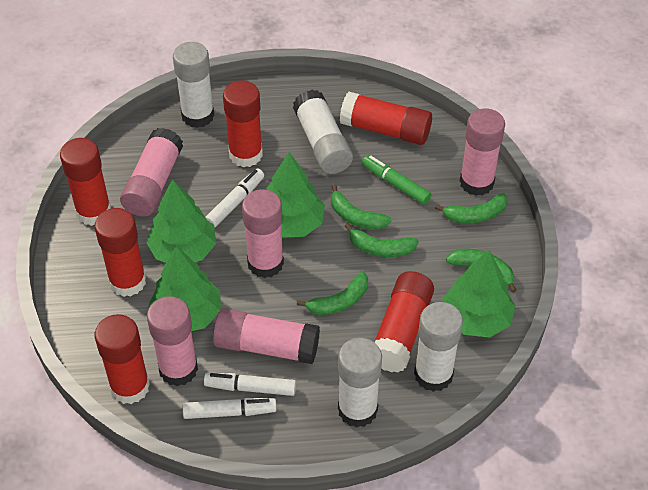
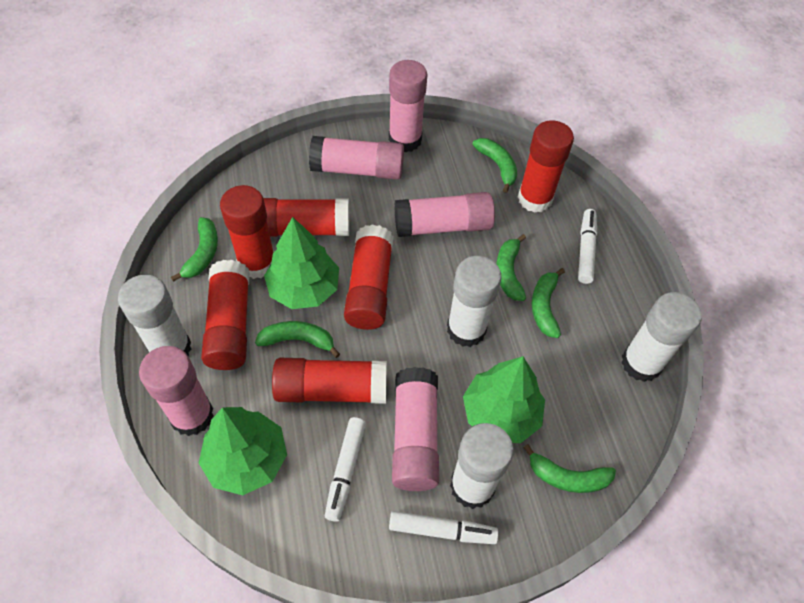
green banana: [297,272,368,315] [331,184,391,230] [345,224,419,257] [435,193,508,224] [446,249,517,293] = 5 -> [171,217,218,282] [255,321,340,358] [472,138,517,193] [496,234,526,301] [523,444,616,493] [532,268,565,338] = 6
green marker: [362,155,431,205] = 1 -> none = 0
green tree: [146,179,216,263] [148,246,221,331] [266,152,325,238] [442,250,515,338] = 4 -> [199,407,287,495] [264,217,339,309] [463,356,545,443] = 3

